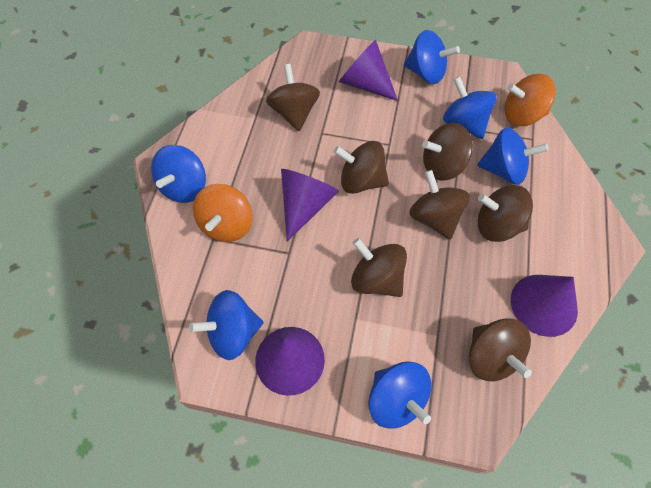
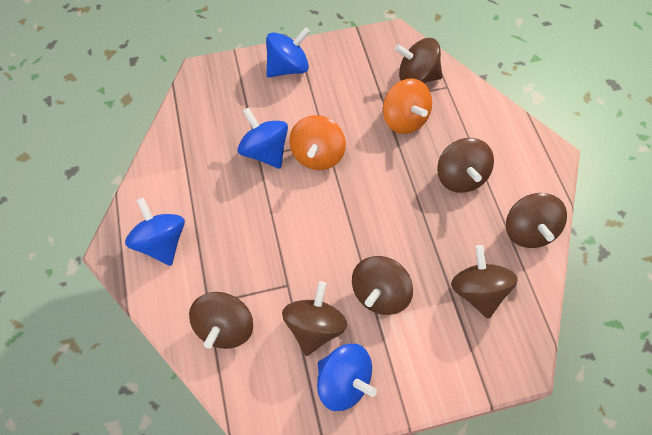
blue spinning top: [151,145,206,203] [189,290,263,360] [368,361,432,429] [404,30,460,84] [443,77,497,139] [477,127,548,185] = 6 -> [125,197,185,266] [237,108,288,169] [266,27,310,77] [317,344,377,411] = 4
purple cone: [255,327,325,396] [281,169,339,241] [339,39,398,101] [511,275,578,337] = 4 -> none = 0

